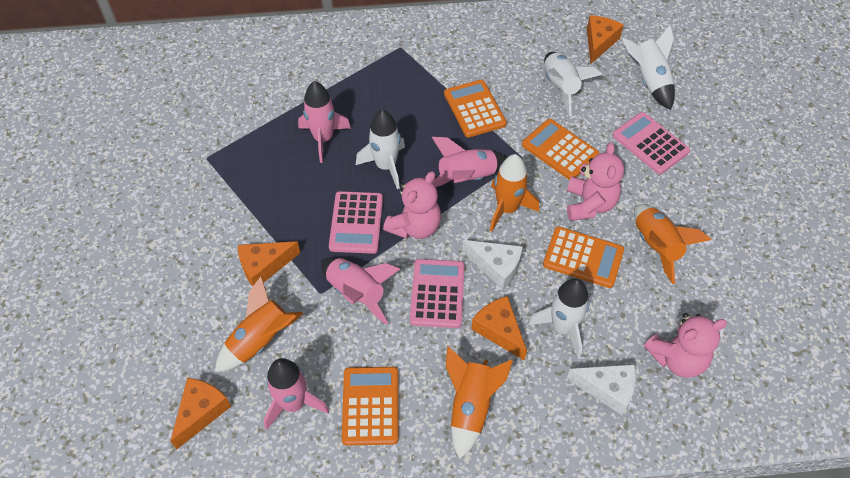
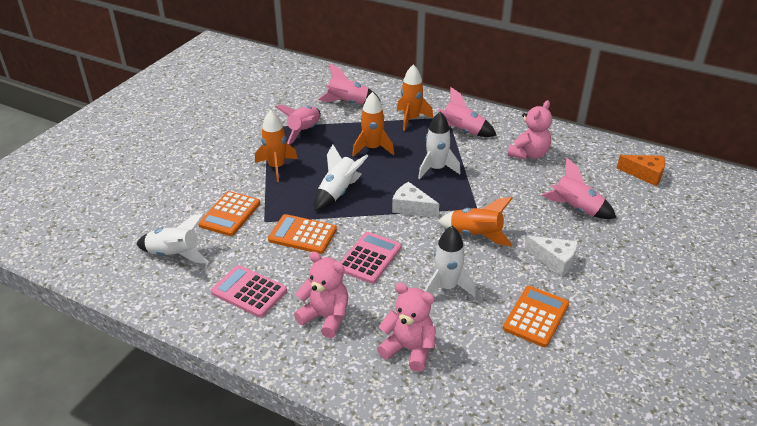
orange calculator: [342,367,398,446] [444,80,507,137] [522,119,599,180] [543,226,624,288] = 4 -> [198,191,260,236] [268,214,337,254] [503,286,569,347] = 3
orange cheese: [170,378,231,449] [238,241,300,286] [471,296,527,361] [587,16,624,64] = 4 -> [617,155,665,186] = 1
pink calculator: [329,191,383,254] [410,259,465,328] [612,112,690,174] = 3 -> [211,265,287,317] [340,232,401,284] = 2

